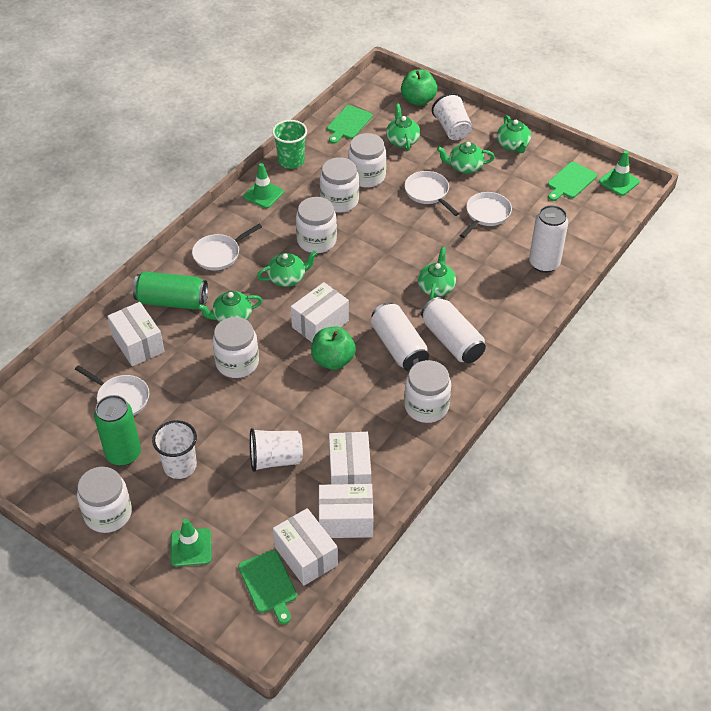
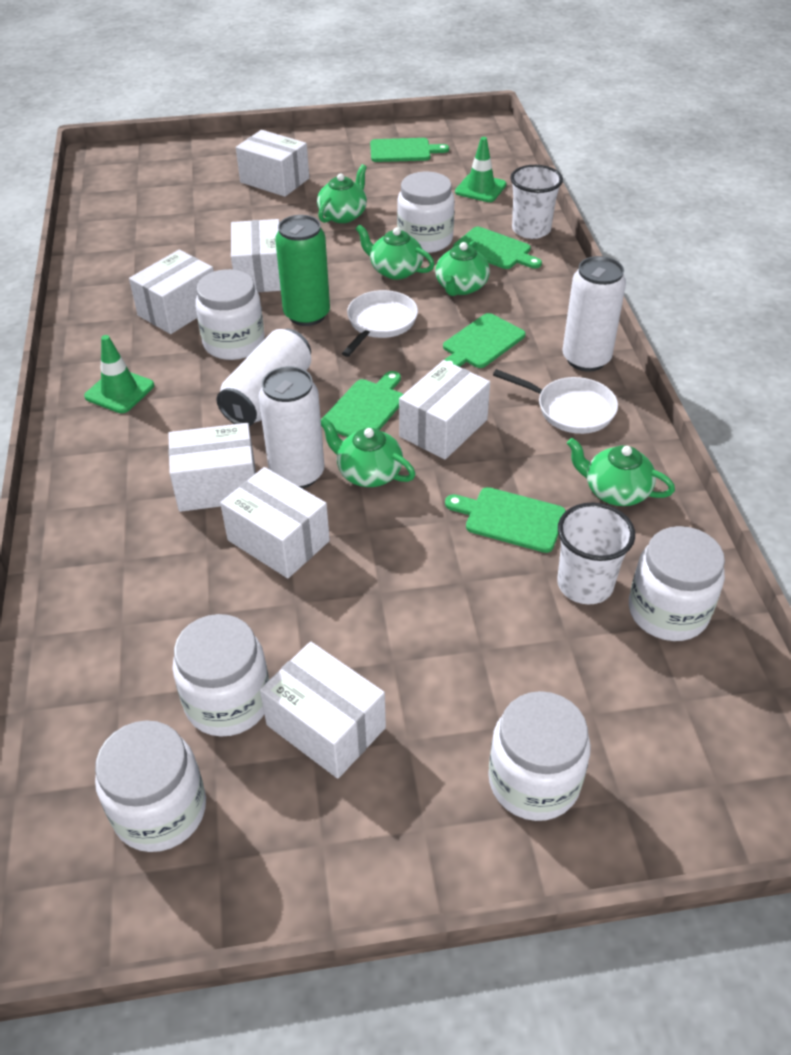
green apple: [311,327,356,370] [401,70,437,106] = 2 -> none = 0
green can: [94,395,141,466] [133,271,208,310] = 2 -> [275,215,330,326] = 1
green cup: [272,120,307,169] = 1 -> none = 0
green cutting board: [238,550,297,624] [327,105,372,144] [548,162,597,201] = 3 -> [321,371,403,437] [370,138,449,162] [443,313,526,368] [445,487,566,553] [453,227,542,269] = 5
green teapot: [197,291,262,322] [257,250,318,287] [386,104,420,151] [418,247,456,300] [437,142,495,174] [497,115,531,153] = 6 -> [317,164,367,223] [321,418,416,487] [356,224,435,280] [435,241,490,296] [567,438,675,506] = 5
green traffic cone: [171,519,212,567] [244,163,284,208] [599,151,640,196] = 3 -> [84,335,154,413] [455,137,506,202] = 2
white box: [107,302,165,366] [273,508,338,586] [291,282,349,342] [318,484,373,538] [329,432,371,485] = 5 -> [129,250,214,334] [168,423,256,512] [220,467,330,578] [231,219,281,293] [236,130,309,197] [260,642,386,779] [399,360,490,460] = 7
white cup: [152,420,197,479] [250,428,303,472] [432,93,472,140] = 3 -> [510,165,563,239] [557,503,635,604] = 2
white pan: [75,365,149,416] [192,224,262,270] [405,171,459,216] [460,192,512,238] = 4 -> [342,290,418,357] [493,369,618,434] = 2

